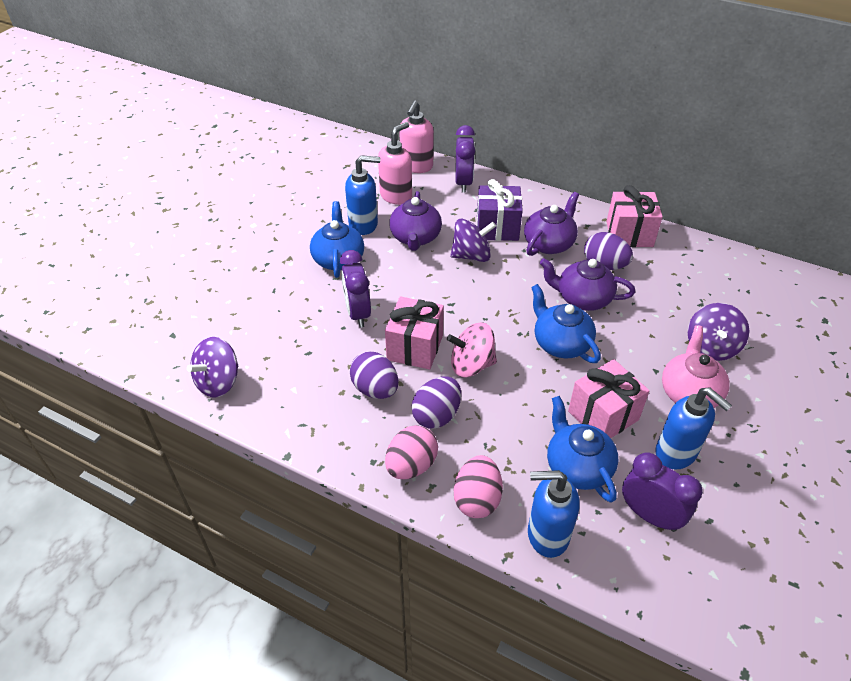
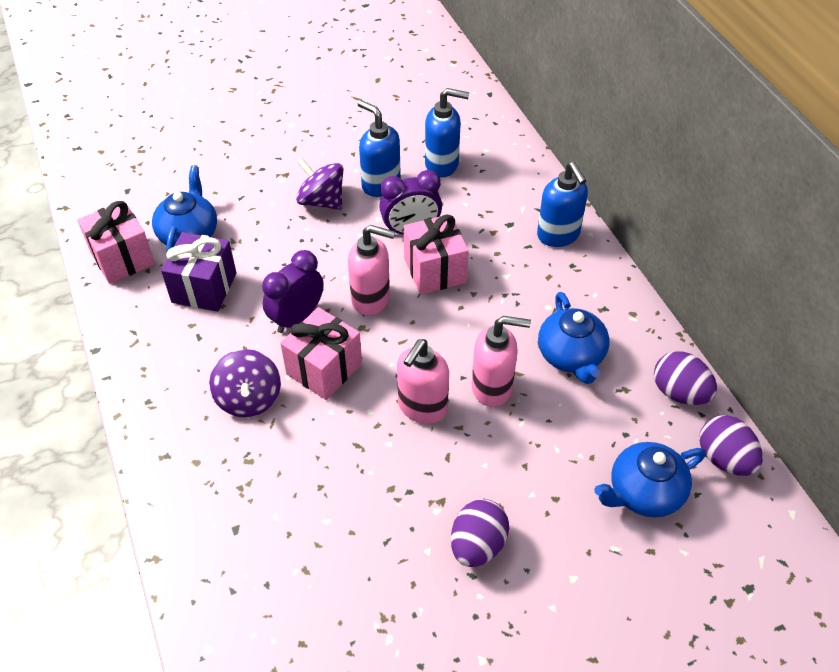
pink egg: [385,425,438,479] [454,455,503,518] = 2 -> none = 0
pink soap dispenser: [378,122,412,205] [399,101,434,173] = 2 -> [348,225,395,316] [397,339,449,424] [472,316,531,407] = 3
pink spinning top: [447,322,497,377] = 1 -> none = 0
pink teapot: [662,325,730,408] = 1 -> none = 0
purple clock: [340,250,371,328] [455,125,475,193] [622,452,703,532] = 3 -> [262,250,324,333] [379,170,442,234] = 2
purple spinning top: [187,337,238,398] [450,219,496,262] [688,303,750,361] = 3 -> [209,349,281,417] [296,158,343,210] = 2
purple teapot: [389,191,442,251] [524,192,579,256] [540,258,635,311] = 3 -> none = 0

